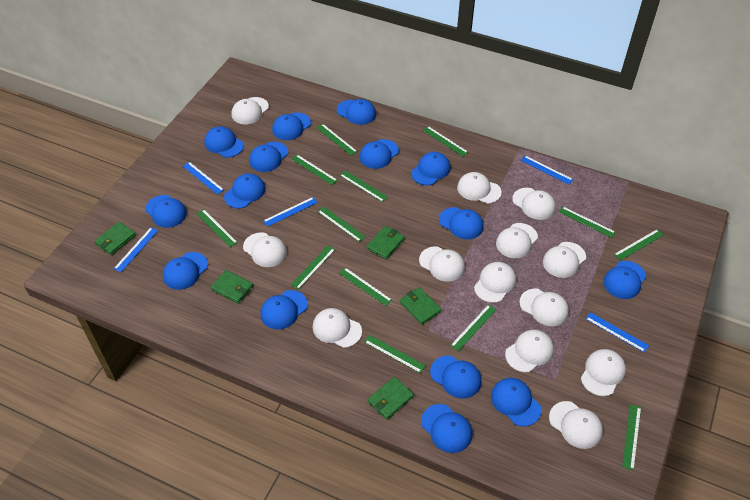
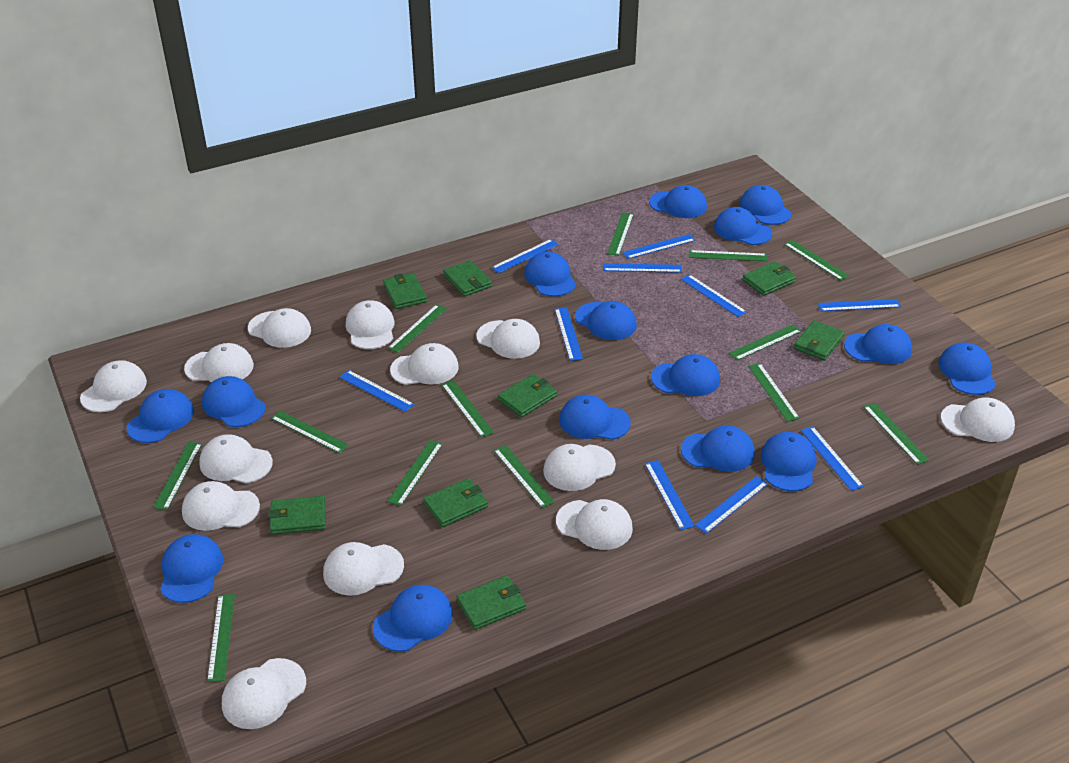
blue ruler: [114,227,158,272] [183,162,224,195] [263,197,318,227] [521,155,573,184] [585,312,649,352] = 5 -> [340,370,415,412] [491,239,559,273] [555,307,583,361] [603,263,682,273] [623,234,695,259] [645,460,695,530] [681,274,747,317] [695,476,768,534] [801,426,864,491] [818,299,901,311] = 10
green wallet: [94,222,136,255] [211,270,253,304] [366,226,405,260] [368,377,414,420] [400,287,442,325] = 5 -> [268,496,326,535] [383,273,427,309] [423,478,488,527] [443,260,492,296] [456,575,526,630] [498,374,557,417] [743,261,797,296] [794,320,845,361] = 8

